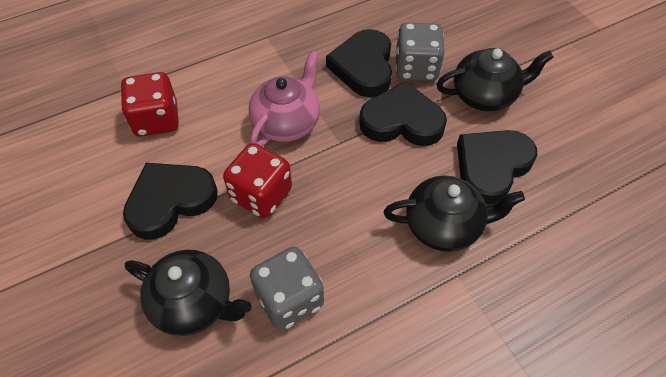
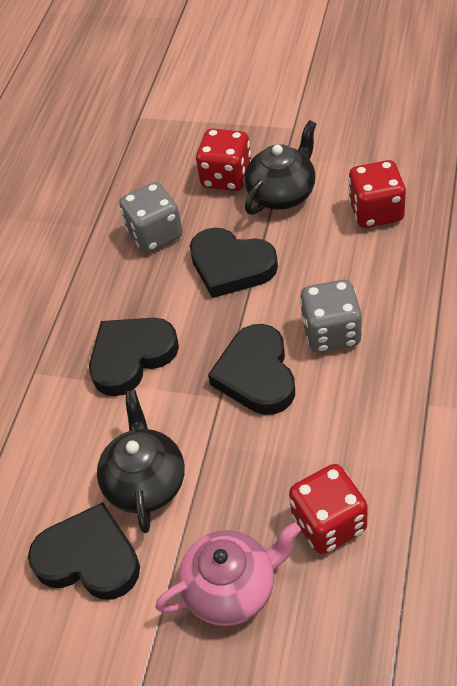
black teapot: [125,250,252,336] [384,176,525,252] [437,48,554,111] = 3 -> [97,390,185,533] [244,120,316,215] = 2
red dice: [120,72,179,137] [223,143,292,218] = 2 -> [196,129,251,191] [289,464,368,554] [348,160,406,228] = 3

